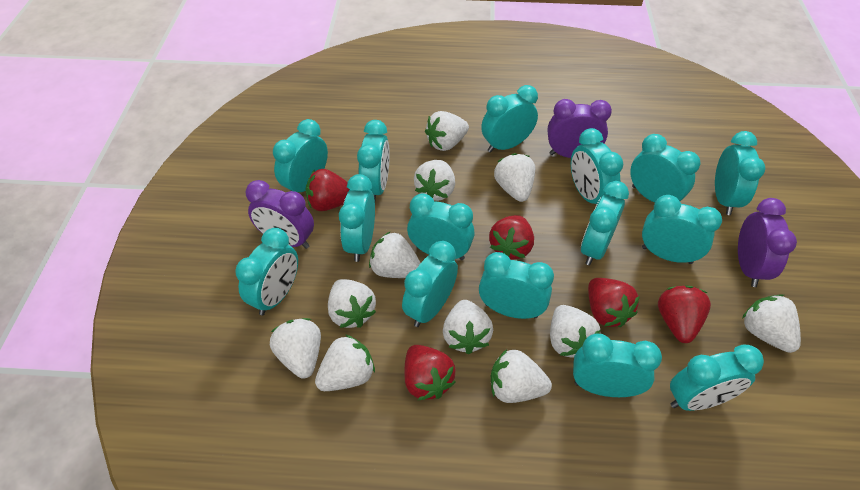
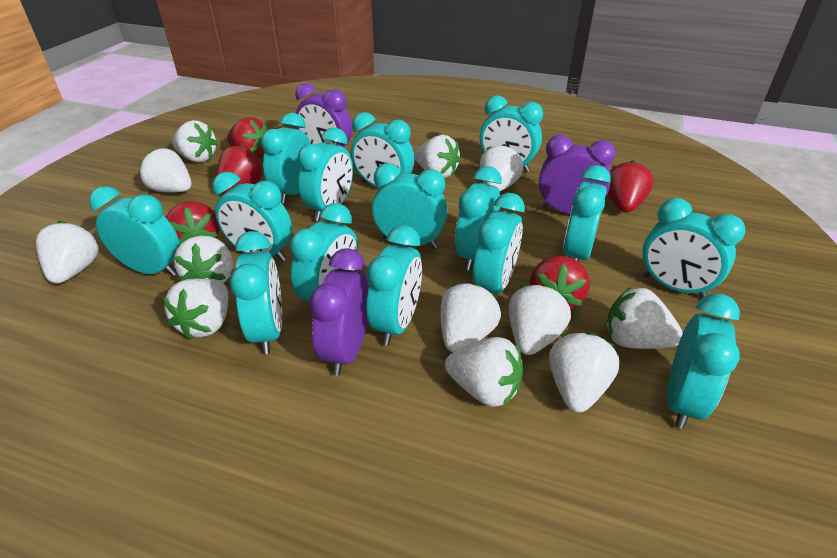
white strawberry: [270,318,321,379] [315,334,375,391] [328,279,376,328] [369,231,420,278] [414,160,455,201] [425,111,469,151] [443,300,493,354] [491,349,552,403] [494,153,535,202] [550,305,601,358] [742,294,801,353] = 11 -> [36,221,99,284] [139,149,192,193] [163,279,228,339] [172,120,218,162] [174,235,233,283] [414,135,461,178] [441,283,501,352] [445,337,523,407] [479,144,523,192] [509,284,571,355] [549,332,620,413] [606,287,683,349] = 12

